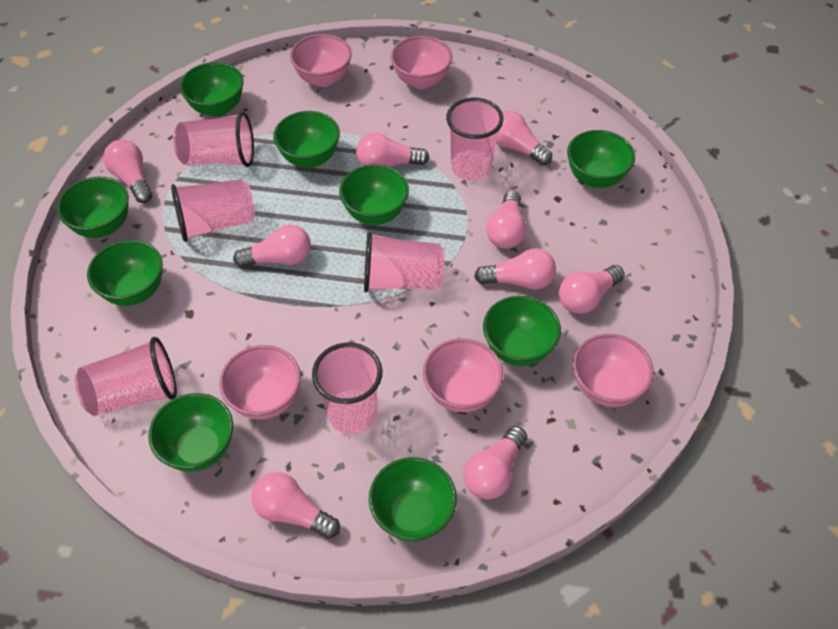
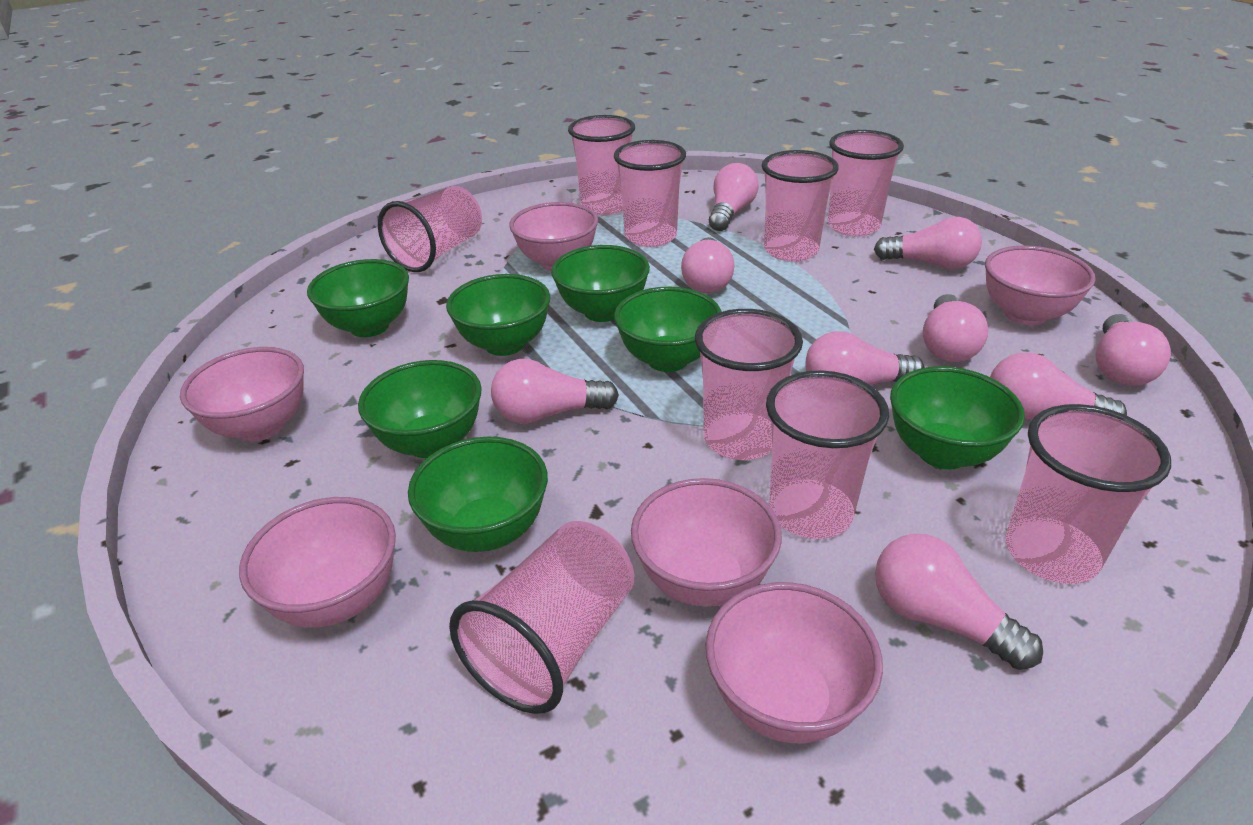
green bowl: [57,177,129,238] [87,240,163,306] [148,393,233,472] [180,62,243,117] [273,111,340,168] [339,165,409,225] [369,457,457,542] [483,296,561,366] [567,130,635,188] = 9 -> [307,259,409,337] [358,360,482,458] [408,437,548,552] [446,274,550,356] [551,245,650,322] [614,287,721,372] [890,366,1025,469] = 7
pink bowl: [219,345,301,420] [290,34,352,87] [391,36,452,89] [423,338,503,413] [573,334,654,407] = 5 -> [180,347,304,441] [239,497,396,628] [509,202,598,271] [631,478,782,607] [706,582,883,743] [985,246,1096,325] = 6
pink cup: [75,337,177,416] [171,179,255,242] [173,111,254,167] [312,342,383,434] [364,232,445,292] [446,97,504,180] = 6 -> [378,186,482,272] [449,521,634,714] [568,115,635,215] [614,140,686,247] [695,309,803,460] [762,150,839,262] [766,370,889,539] [828,130,904,237] [1005,404,1171,584] = 9

